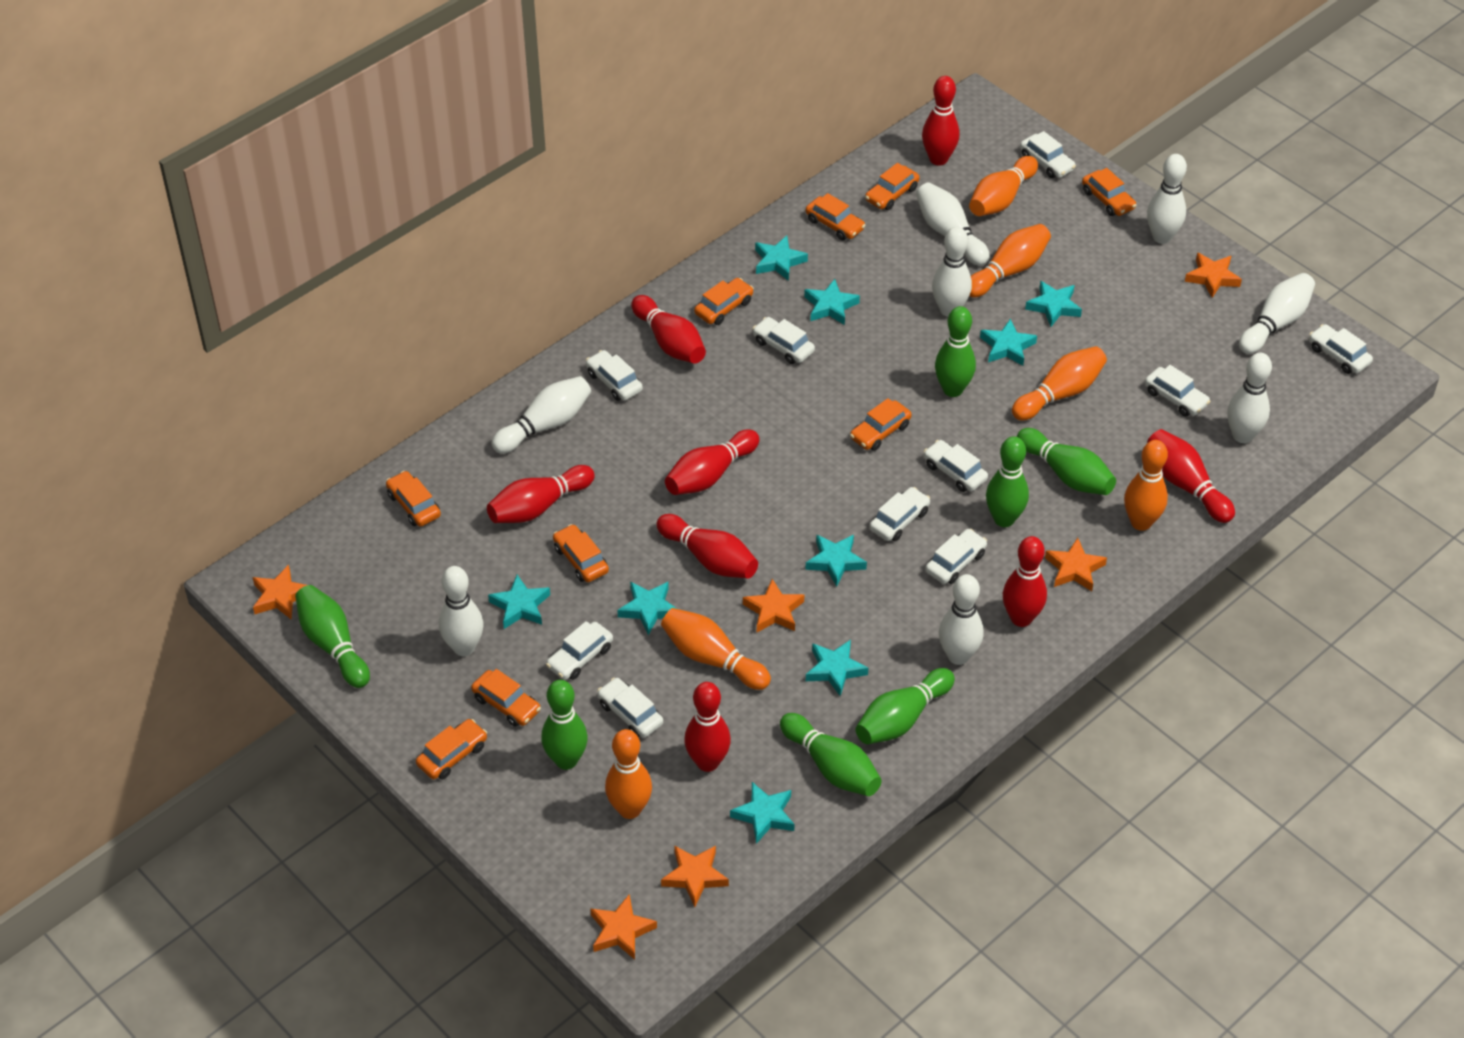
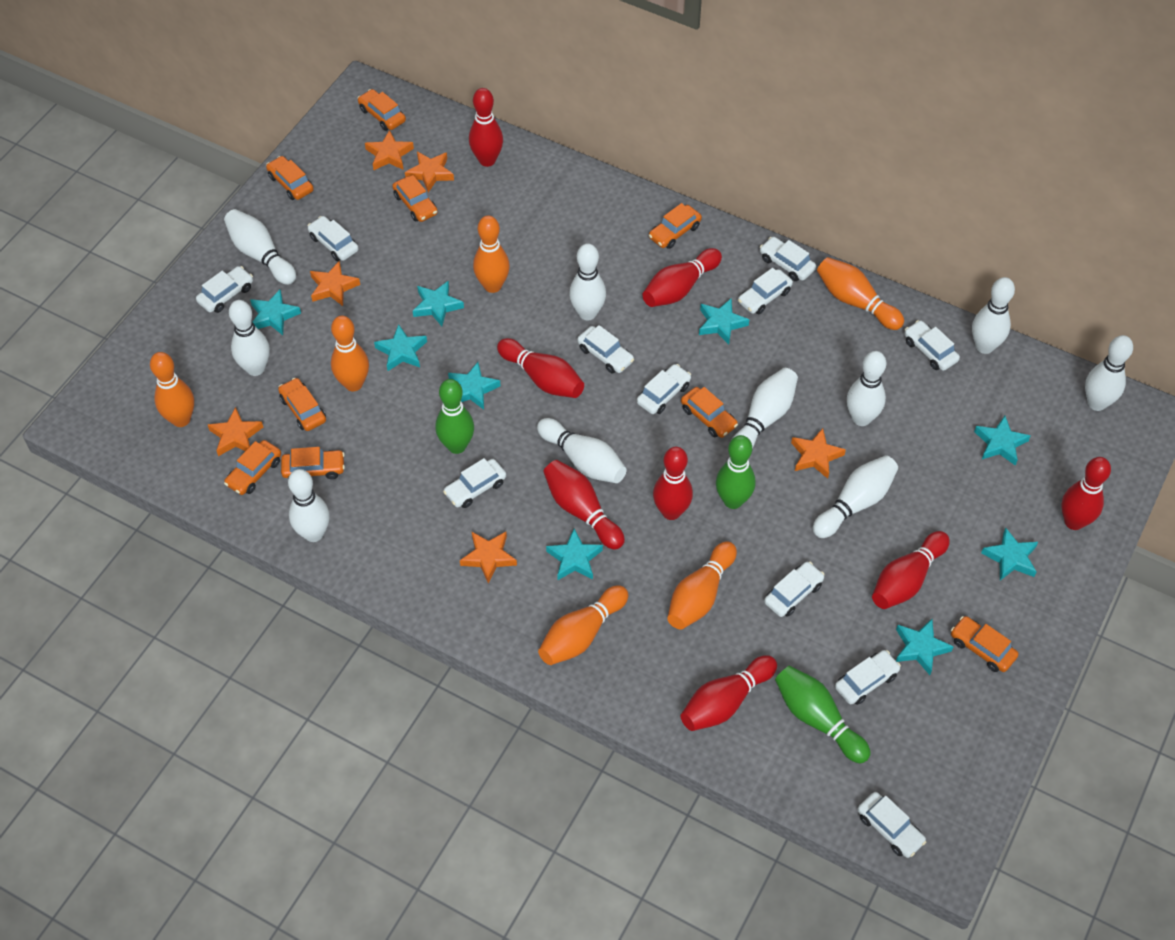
green bowling pin: [295,585,370,688] [541,680,588,770] [780,713,882,796] [855,668,955,744] [935,306,976,397] [986,436,1029,527] [1017,428,1116,495] = 7 -> [435,379,474,454] [716,435,755,509] [775,666,871,763] = 3
white bowling pin: [439,566,483,656] [492,376,591,453] [916,182,990,266] [932,226,972,317] [939,574,984,665] [1147,154,1187,244] [1227,353,1272,443] [1239,273,1315,354] = 8 -> [224,209,296,285] [229,300,270,376] [288,469,330,542] [537,418,626,483] [569,243,606,321] [732,368,798,449] [813,455,898,538] [847,351,886,426] [972,277,1015,354] [1085,335,1133,411] = 10
white car: [546,621,613,680] [586,350,643,401] [597,678,663,738] [753,317,815,364] [870,487,930,541] [924,440,988,492] [925,529,987,584] [1020,131,1076,178] [1145,365,1211,417] [1309,324,1373,374] = 10 -> [196,266,253,313] [308,216,358,261] [443,458,506,508] [577,325,634,374] [637,364,691,414] [738,268,793,314] [760,237,816,281] [764,561,825,617] [835,650,901,705] [858,792,926,858] [904,320,960,371] = 11

